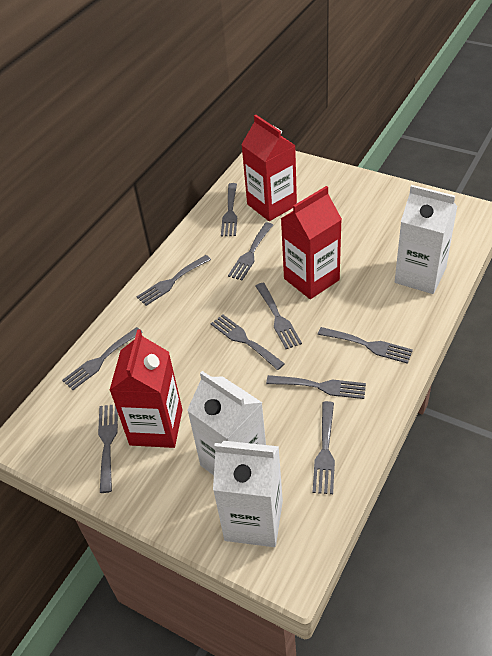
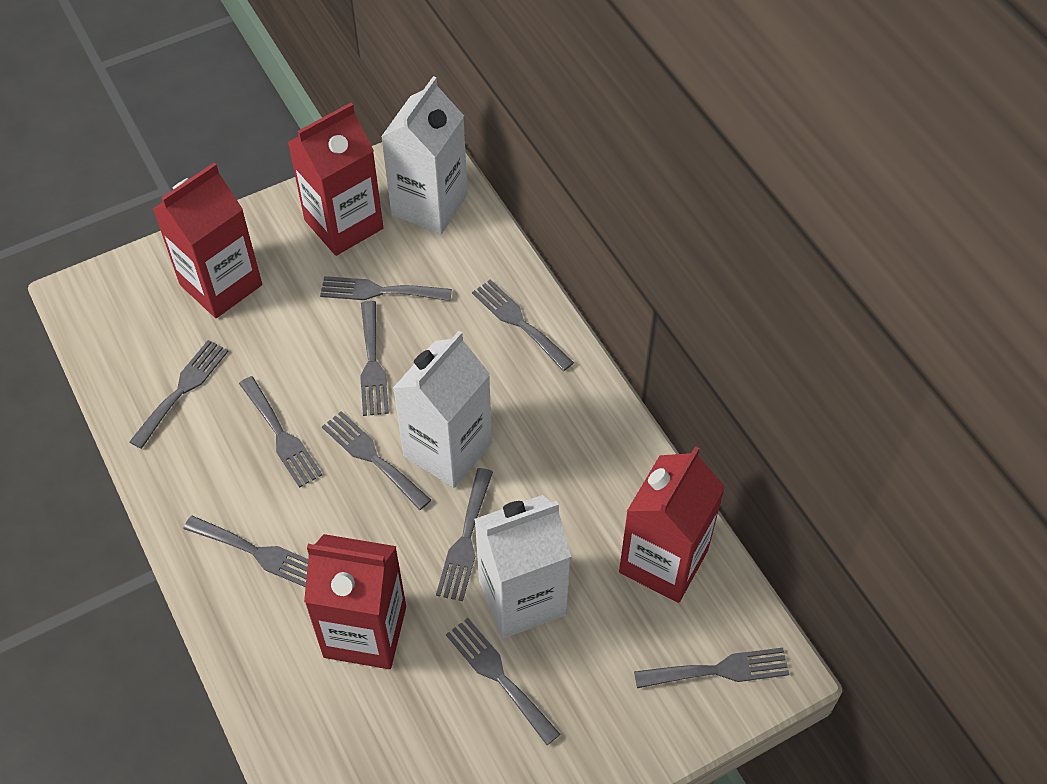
red carton: [110,329,182,448] [241,115,297,221] [280,186,342,299] = 3 -> [153,163,262,318] [288,103,383,256] [304,534,406,669] [619,446,725,603] = 4

